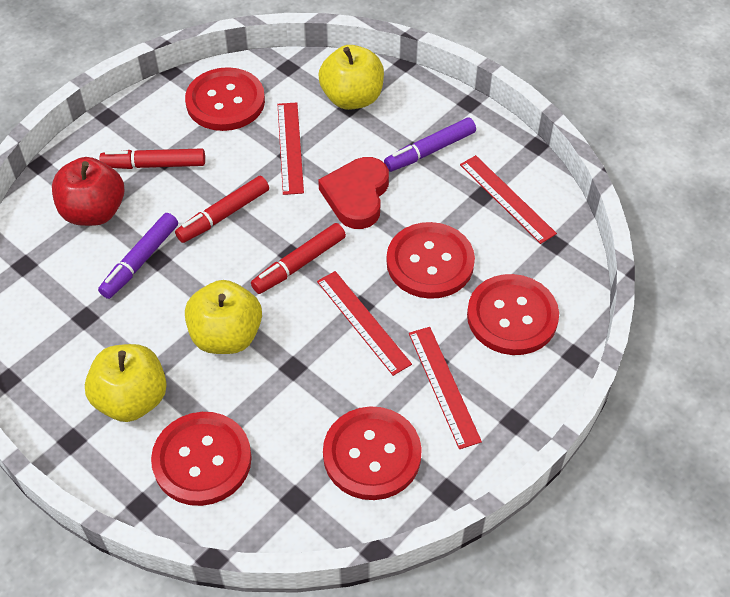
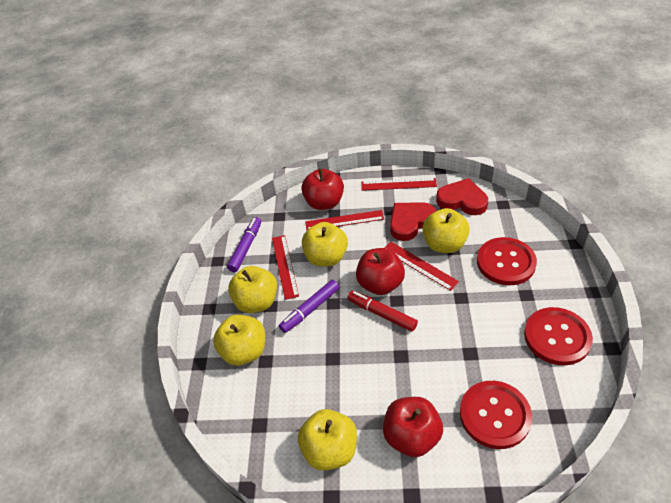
red apple: [52,157,124,226] = 1 -> [301,168,344,210] [356,248,405,295] [383,397,443,457] = 3
red button: [151,412,252,506] [185,67,265,131] [323,406,422,500] [387,222,475,299] [467,274,559,355] = 5 -> [460,381,532,449] [477,237,537,285] [524,307,593,366] = 3
red heart: [318,157,389,229] = 1 -> [390,202,436,241] [436,178,488,215] = 2
red marker: [99,148,205,169] [175,176,269,243] [251,223,346,294] = 3 -> [347,291,418,332] = 1
yellow apple: [85,344,167,422] [185,280,262,354] [318,45,384,110] = 3 -> [213,314,265,366] [228,266,277,313] [298,409,357,471] [302,222,348,267] [422,208,470,253] = 5

